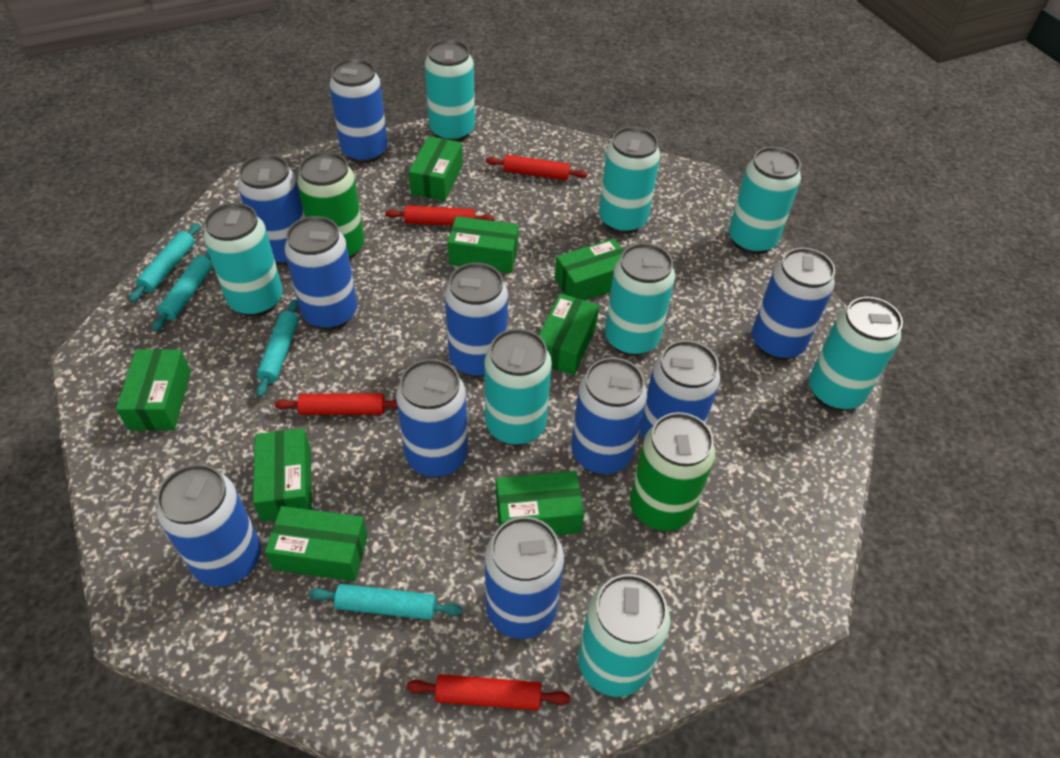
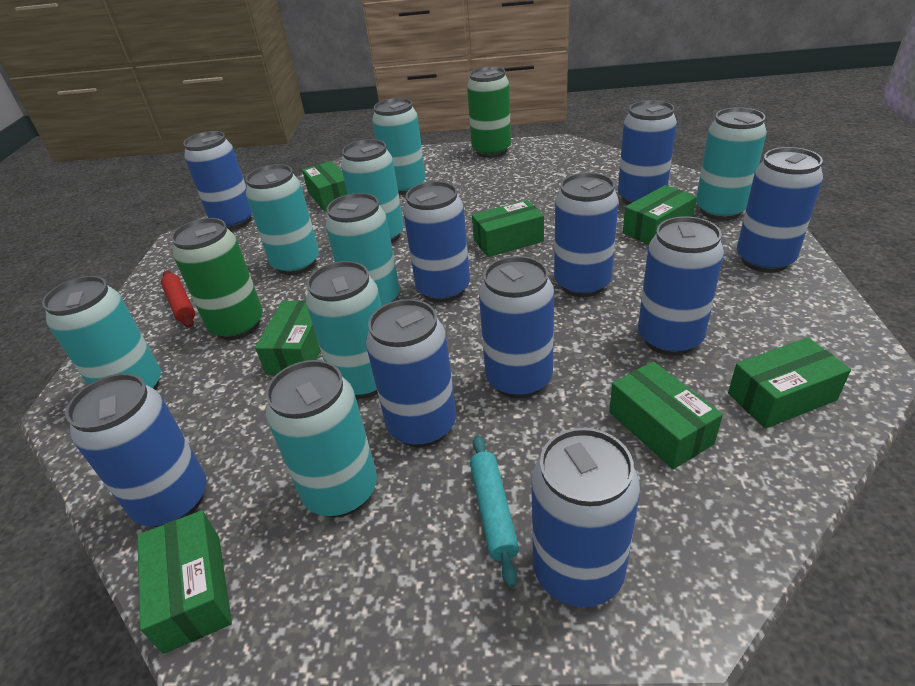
green box: [116,349,191,431] [253,428,312,522] [265,506,368,581] [409,136,463,201] [448,216,519,273] [496,471,584,535] [539,293,599,375] [555,238,624,301] = 8 -> [137,510,232,654] [255,301,321,375] [302,161,347,211] [472,200,544,257] [609,361,723,469] [623,185,697,245] [728,337,851,428] = 7
red rolling pin: [274,393,398,415] [385,206,494,226] [407,674,571,710] [486,155,588,180] = 4 -> [161,270,195,328] = 1
turquoise rolling pin: [129,223,200,302] [152,250,213,331] [256,299,299,397] [309,584,462,620] = 4 -> [470,435,519,588] = 1

